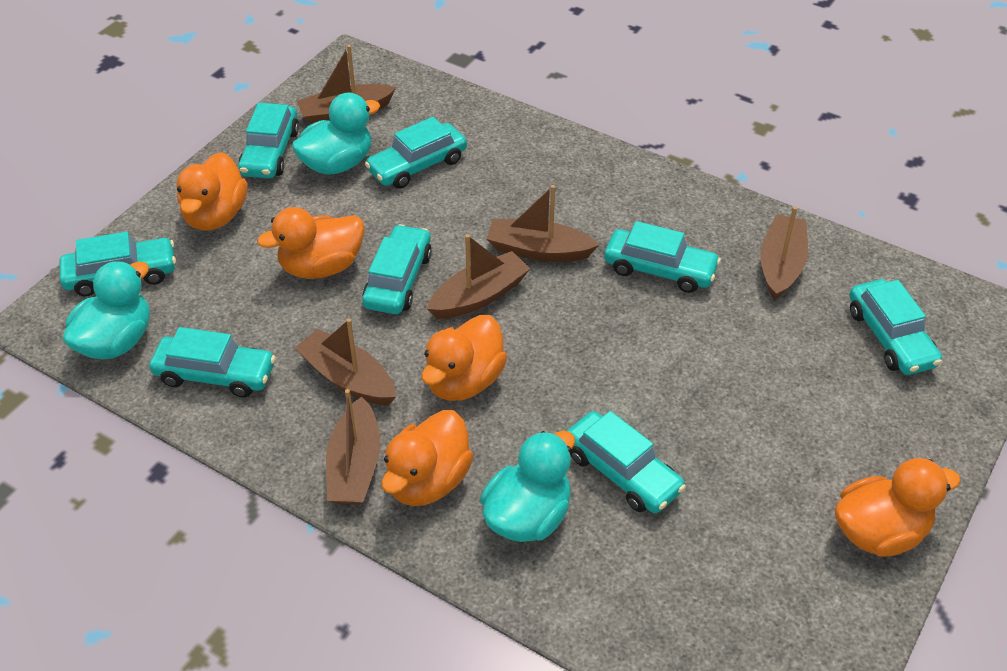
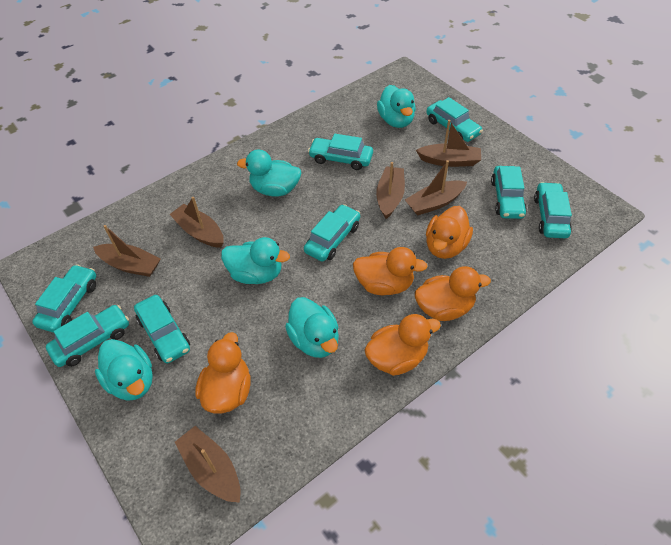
turquoise duck: [63,261,150,359] [292,93,380,175] [480,431,575,542] = 3 -> [95,339,153,401] [221,237,290,284] [237,149,301,196] [285,297,339,358] [377,85,416,128] = 5

